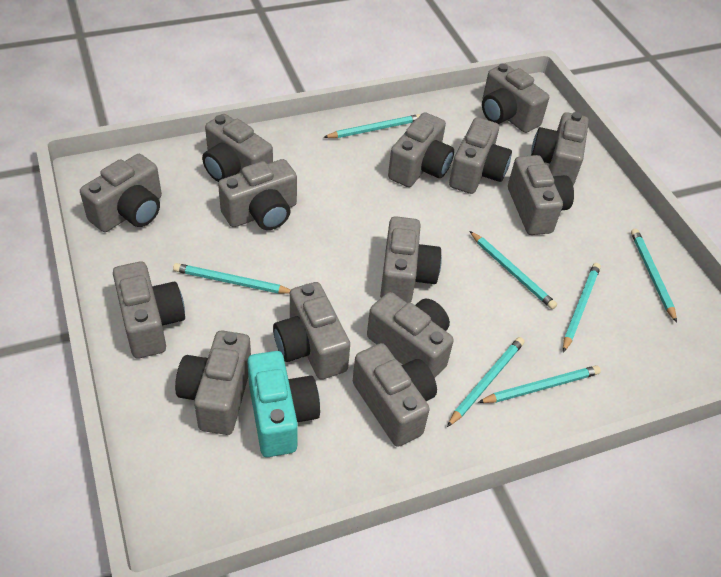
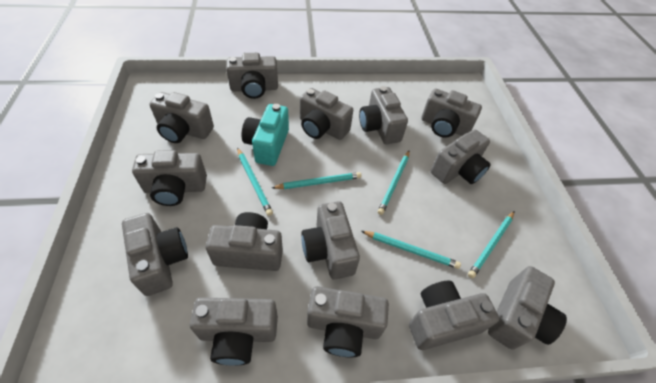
turquoise pencil: [173,263,291,294] [323,114,421,138] [447,337,524,427] [470,231,557,309] [478,365,601,403] [563,263,601,352] [631,228,677,323] = 7 -> [237,147,273,216] [272,172,362,189] [361,231,461,269] [378,150,410,215] [468,211,514,278] = 5

